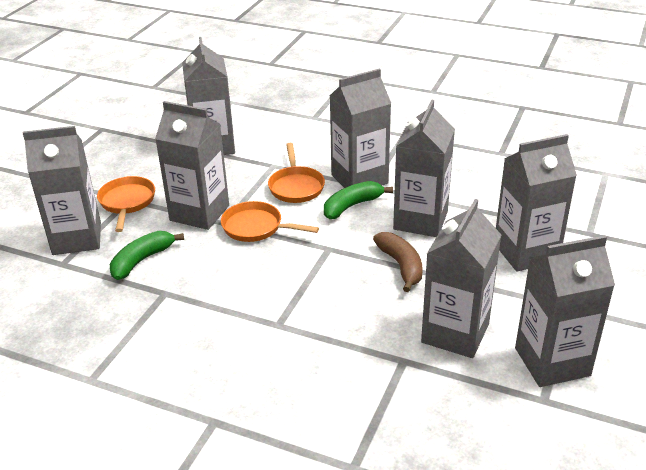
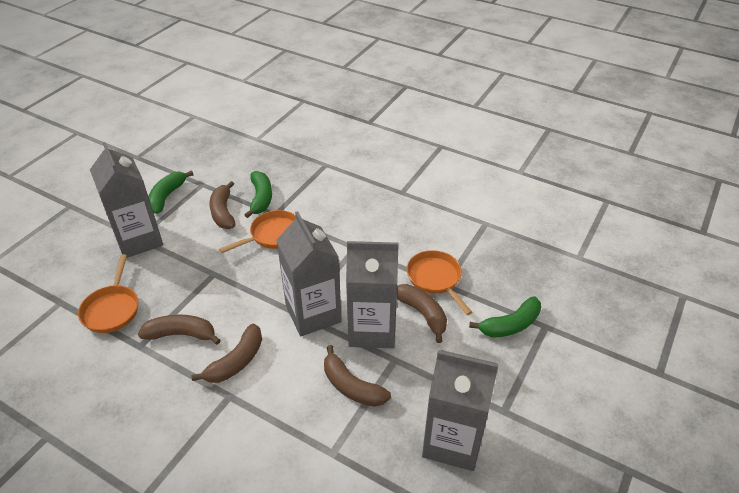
brown banana: [373,232,422,292] = 1 -> [138,314,221,345] [191,324,262,383] [209,181,235,229] [324,345,391,407] [397,284,447,343] = 5
green banana: [110,231,184,280] [324,181,393,219] = 2 -> [148,170,194,214] [245,171,272,218] [469,296,541,338] = 3
grey carton: [23,126,101,255] [155,101,229,230] [182,37,235,155] [330,68,391,188] [393,100,455,237] [421,199,501,358] [496,134,577,272] [515,235,615,387] = 8 -> [90,142,163,258] [276,211,342,336] [346,241,399,348] [422,350,498,471] = 4

